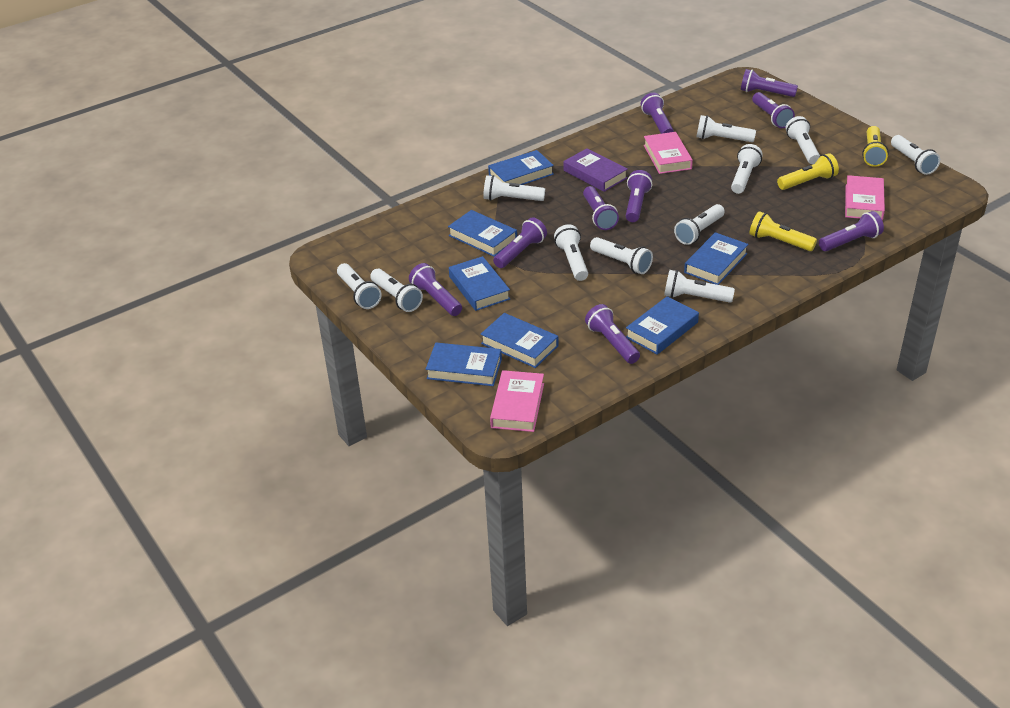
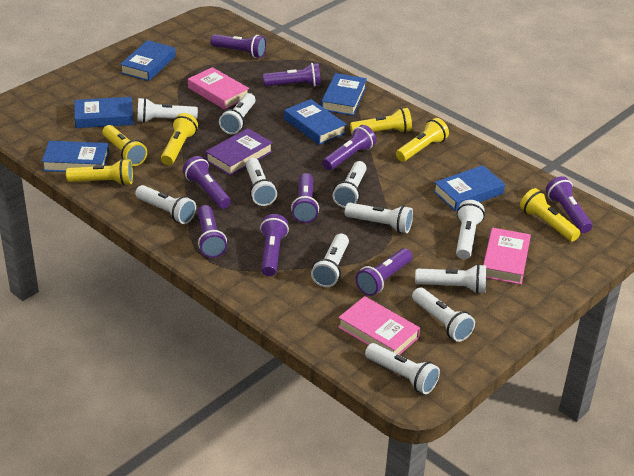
blue book: [426,342,502,386] [448,210,517,257] [449,256,510,311] [481,313,559,368] [488,150,554,185] [626,296,699,355] [684,232,749,285] = 7 -> [42,141,109,172] [74,97,134,128] [120,40,176,81] [284,99,347,145] [321,73,367,116] [433,165,505,211] = 6
yellow flashlight: [750,211,817,251] [777,153,839,190] [862,126,889,167] = 3 -> [66,158,133,186] [102,125,147,166] [161,113,198,165] [350,108,412,134] [396,118,449,162] [520,188,581,242] = 6

